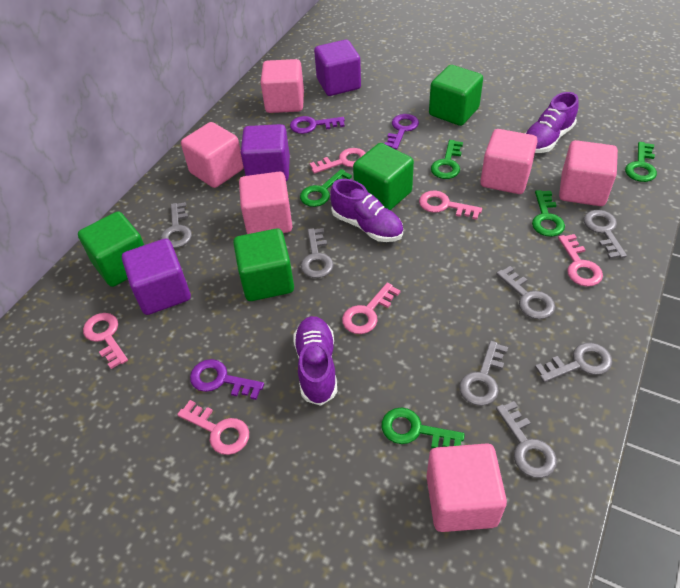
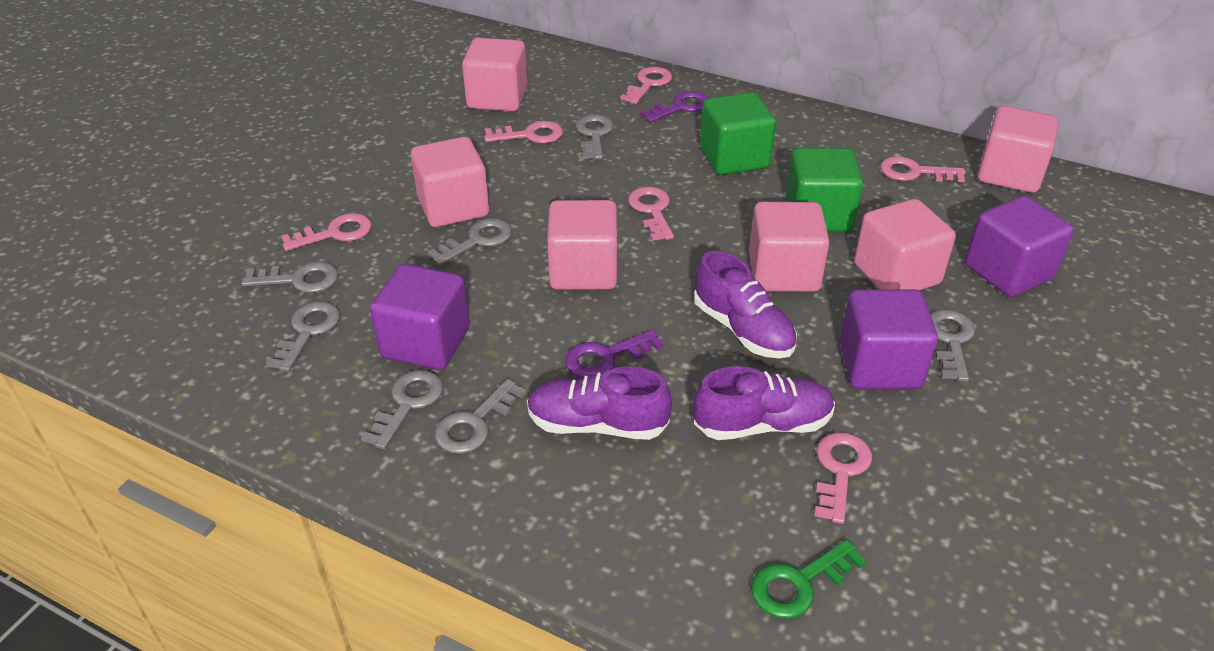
green cube: [78,212,144,287] [233,228,294,301] [353,143,414,210] [429,65,483,126] = 4 -> [700,92,776,175] [786,148,863,232] = 2
green key: [300,169,352,207] [382,407,465,448] [431,140,463,179] [532,190,565,237] [625,142,657,182] = 5 -> [751,539,867,619] = 1
purple key: [190,359,264,400] [290,116,345,134] [384,114,419,150] = 3 -> [565,330,664,378] [640,91,708,123] = 2

